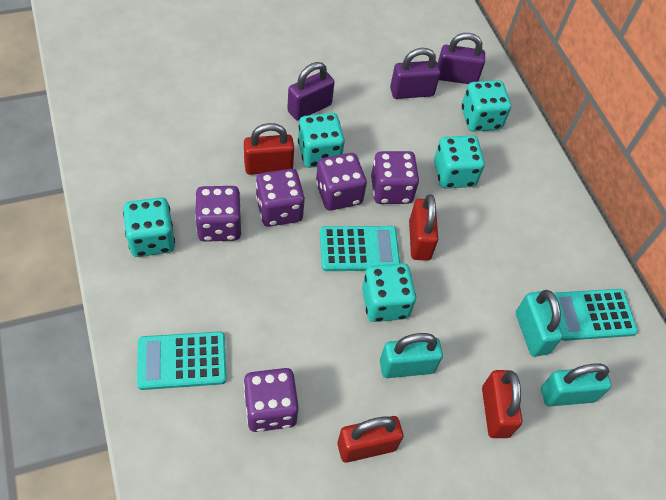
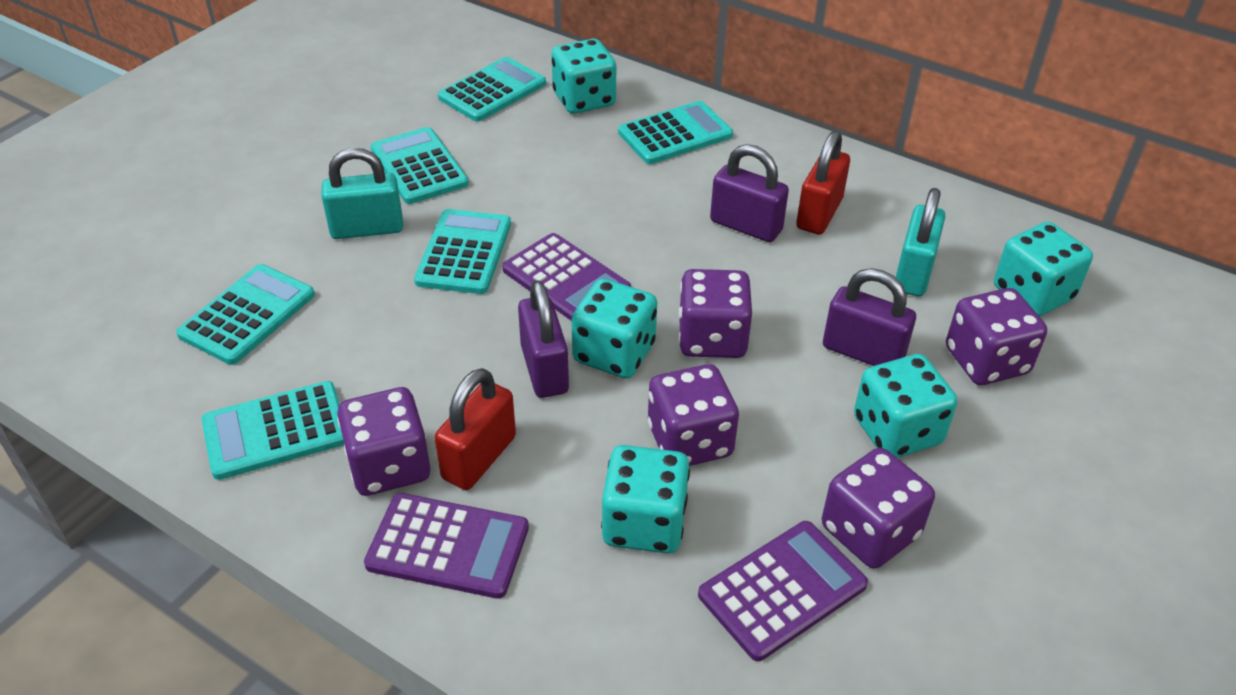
purple calculator: none = 0 -> [364,493,529,599] [502,233,631,320] [698,521,868,661] = 3
red padlock: [244,123,294,175] [337,416,403,463] [409,194,438,261] [482,370,522,438] = 4 -> [434,368,516,490] [796,131,850,234] = 2
turquoise calculator: [137,331,227,390] [320,226,400,271] [554,289,638,341] = 3 -> [176,264,315,365] [202,381,344,480] [371,127,469,204] [414,209,511,294] [438,57,546,122] [618,101,733,164] = 6
turquoise padlock: [380,333,443,378] [516,290,563,357] [541,363,611,407] = 3 -> [322,148,403,239] [896,188,945,296] = 2

